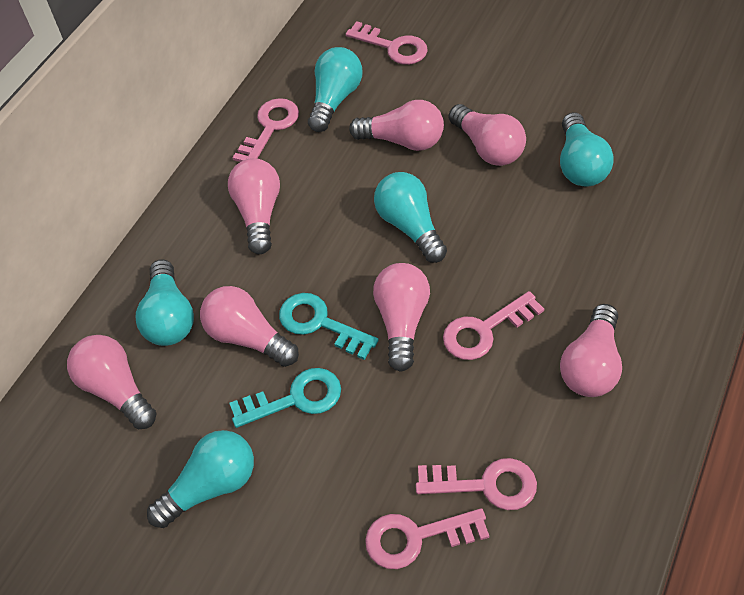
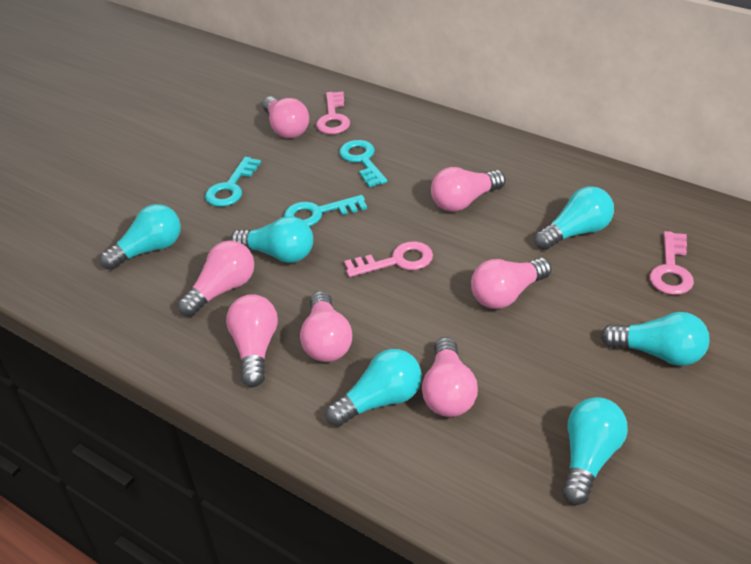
pink key: [233,98,299,162] [346,21,428,65] [365,508,489,569] [416,458,537,510] [443,291,544,360] = 5 -> [316,92,350,134] [344,241,433,277] [650,231,694,295] = 3
turquoise key: [230,368,341,428] [279,293,379,360] = 2 -> [205,157,261,207] [284,195,367,226] [339,140,387,187] = 3
turquoise light bulb: [135,259,194,346] [147,430,254,528] [308,47,362,132] [374,172,447,263] [560,112,614,186] = 5 -> [100,204,181,270] [230,216,313,263] [326,349,422,427] [535,186,614,250] [562,397,628,505] [601,312,710,366] = 6

